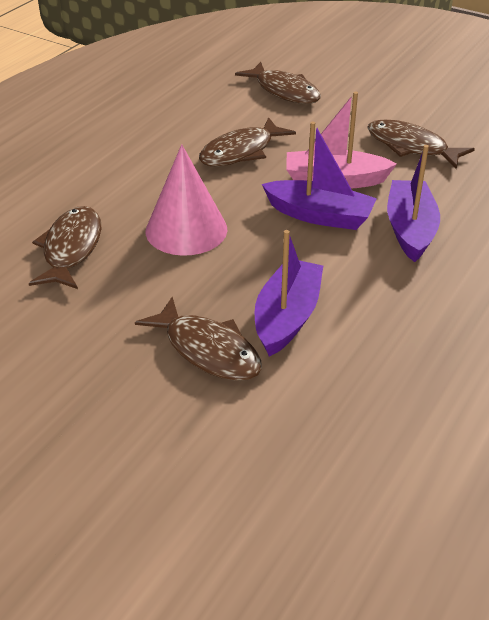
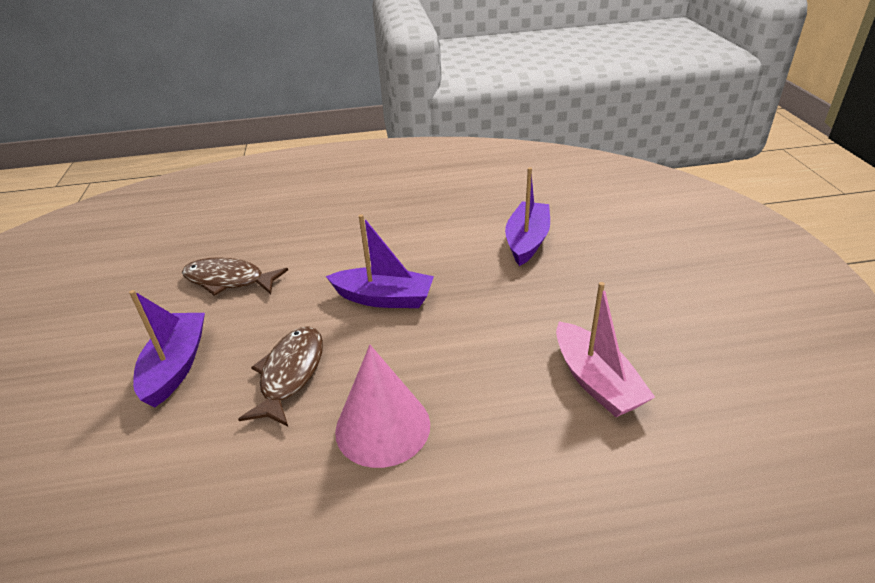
brown fish: [29,206,101,289] [135,297,262,381] [199,117,296,166] [235,62,321,104] [367,120,475,169] = 5 -> [182,257,288,296] [238,326,323,427] = 2

